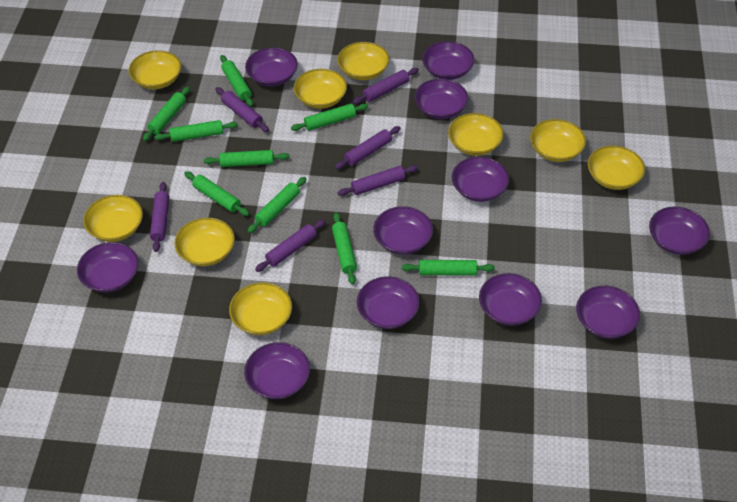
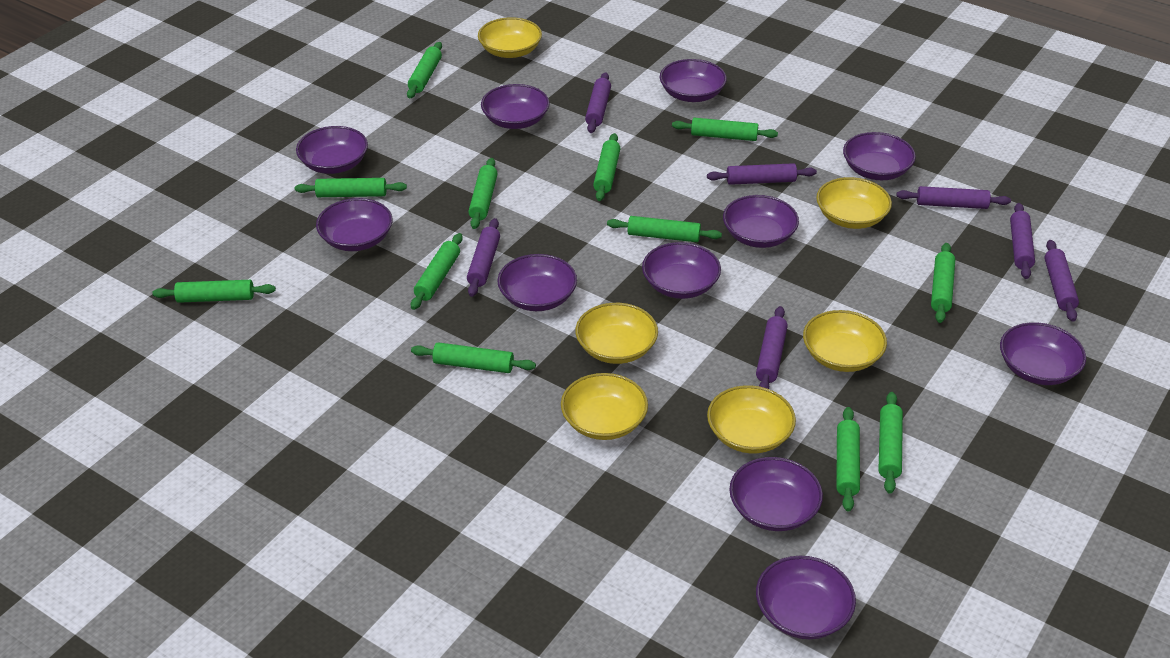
green rolling pin: [143,86,190,141] [154,120,238,142] [184,171,249,216] [204,150,290,167] [220,55,253,107] [248,177,307,233] [291,103,369,131] [332,212,357,285] [402,260,495,276] = 9 -> [152,280,276,303] [295,178,407,197] [407,42,442,98] [411,233,463,310] [411,342,536,373] [469,158,498,229] [593,133,620,201] [607,216,722,242] [672,118,778,141] [836,407,860,512] [878,392,903,494] [931,243,955,323] = 12
purple rolling pin: [150,182,169,252] [216,87,269,132] [255,219,326,272] [335,126,401,169] [338,165,418,196] [353,68,419,104] = 6 -> [467,218,500,297] [585,72,611,133] [707,163,817,185] [756,306,788,389] [896,186,1011,209] [1010,203,1035,279] [1044,240,1079,322] = 7
yellow bowl: [83,195,143,242] [129,50,181,89] [174,218,235,266] [229,282,292,335] [294,69,347,109] [337,42,390,80] [448,113,504,156] [530,119,586,162] [588,145,645,190] = 9 -> [478,17,542,58] [561,373,648,440] [575,303,658,364] [707,385,796,453] [803,310,887,372] [816,177,892,229] = 6

